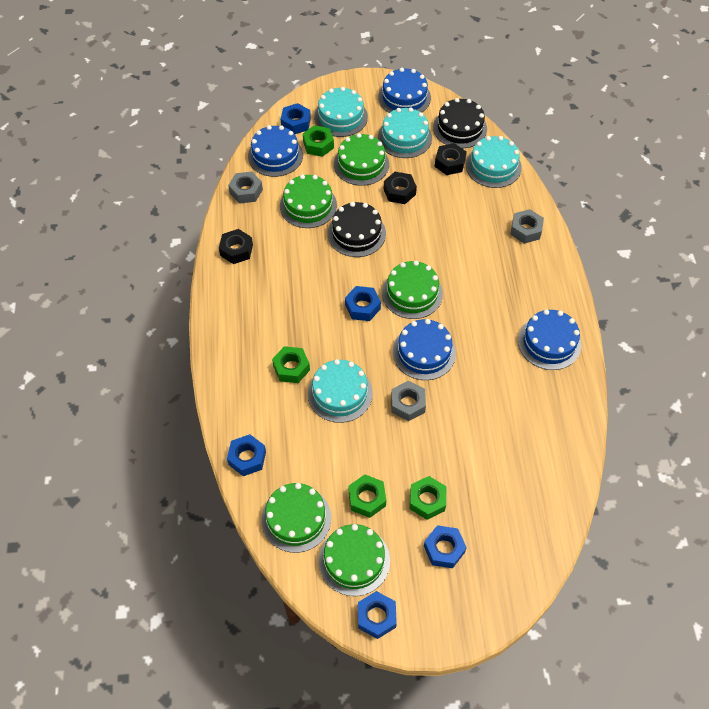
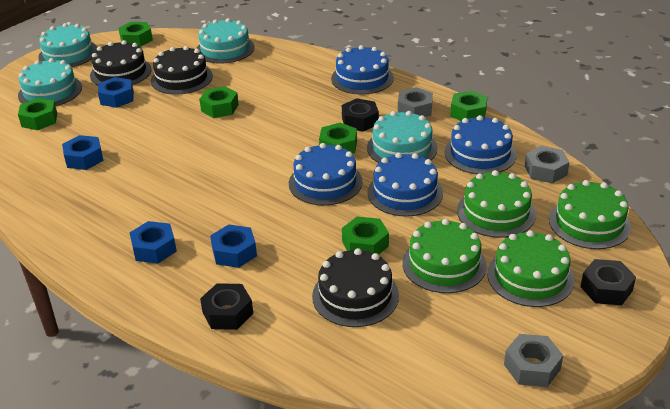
black cake: [328,202,386,257] [433,98,487,148] = 2 -> [90,40,152,85] [151,46,213,95] [312,248,399,327] = 3
blue nut: [227,434,266,476] [281,103,311,134] [345,286,381,321] [358,591,397,639] [424,525,467,568] = 5 -> [62,135,103,170] [98,77,134,108] [130,221,177,263] [210,224,257,268] = 4
green cake: [261,483,331,553] [280,174,337,228] [319,524,390,596] [334,133,389,186] [382,261,443,319] = 5 -> [402,219,487,293] [457,170,536,238] [487,230,574,307] [549,180,631,249] = 4
green nut: [272,346,310,383] [303,125,334,157] [349,474,386,518] [410,476,446,520] = 4 -> [18,98,57,130] [118,22,153,47] [199,86,239,118] [319,123,357,154] [342,217,389,254] [450,90,487,121] = 6

